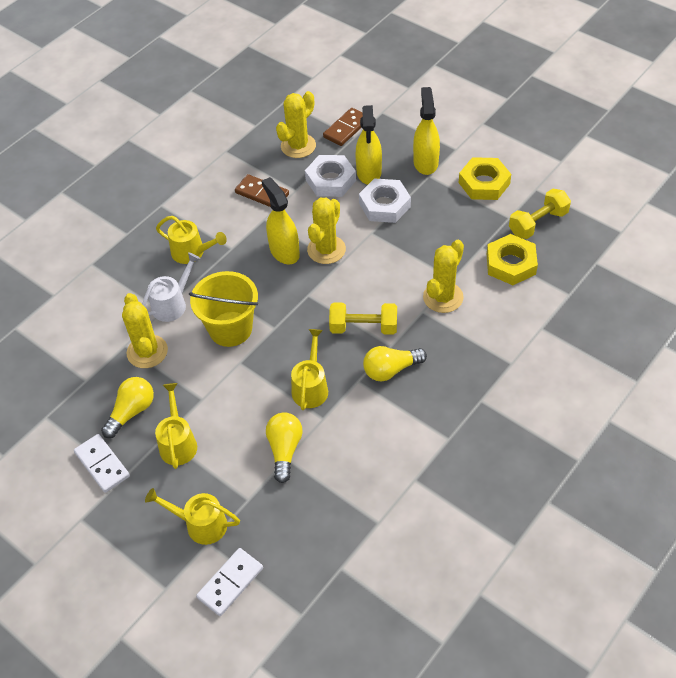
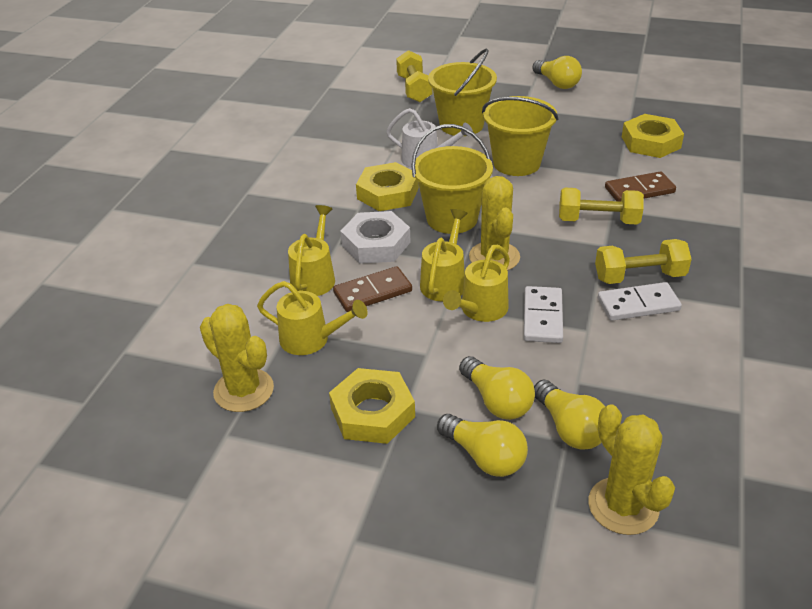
white nut: [305,155,356,197] [359,178,411,223] = 2 -> [340,211,411,264] = 1
yellow bucket: [189,271,258,347] = 1 -> [411,124,493,234] [428,48,497,136] [482,96,559,176] = 3
yellow cactus: [122,293,168,368] [276,91,316,158] [307,198,346,264] [423,240,464,313] = 4 -> [200,304,274,412] [469,176,520,271] [588,404,675,535] = 3
yellow dumbbell: [329,302,397,335] [509,189,571,239] = 2 -> [396,50,433,102] [559,188,644,225] [595,239,692,284] = 3
yellow light bulb: [101,377,154,438] [266,412,302,483] [363,346,427,381] = 3 -> [437,414,528,477] [459,356,535,420] [533,56,582,89] [534,379,605,450] = 4
yellow nut: [459,157,511,200] [487,234,538,285] = 2 -> [329,368,415,444] [356,162,419,211] [622,114,684,158] = 3
yellow spray bottle: [262,177,300,264] [355,105,382,184] [413,87,440,175] = 3 -> none = 0

